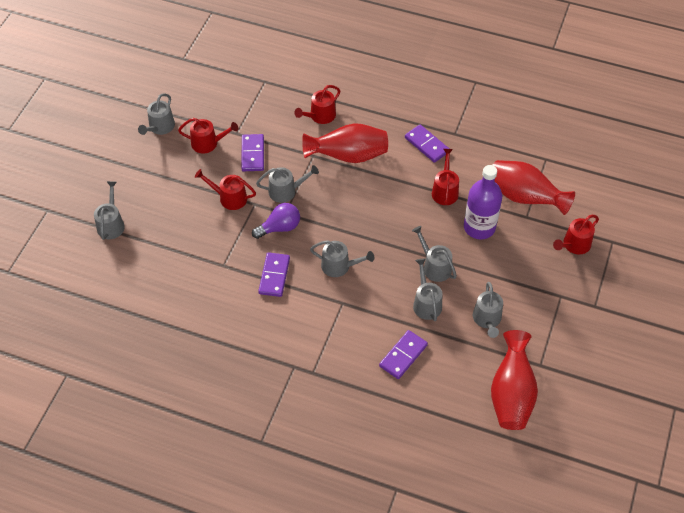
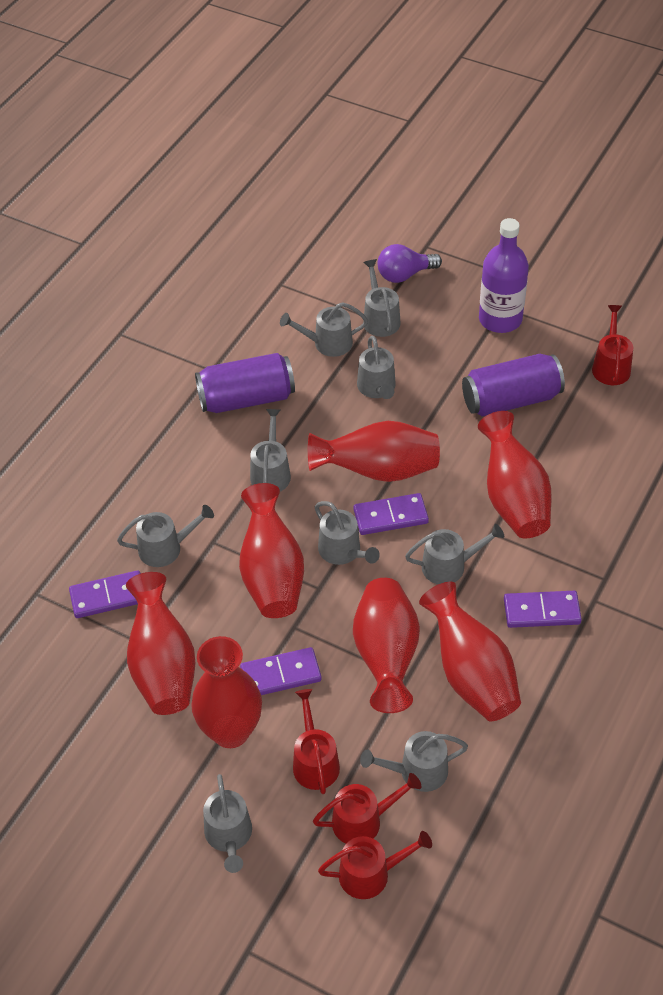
grey watering can: [94,181,125,240] [138,94,175,135] [256,165,319,203] [310,240,374,277] [412,226,457,282] [413,258,442,321] [473,282,503,338] = 7 -> [117,505,214,567] [203,774,252,873] [250,409,291,492] [280,302,368,357] [315,501,380,565] [357,336,396,399] [360,731,468,792] [363,259,401,337] [405,524,504,584] = 9
purple can: none = 0 -> [195,353,295,413] [462,354,565,417] = 2
red vase: [302,123,388,163] [491,330,538,430] [493,160,575,215] = 3 -> [126,572,196,715] [191,636,262,748] [239,483,304,618] [308,421,440,482] [353,578,420,713] [419,582,521,722] [478,411,551,538] = 7
red watering can: [178,118,238,154] [195,169,256,210] [295,85,340,124] [432,149,459,205] [553,215,599,255] = 5 -> [293,689,340,794] [313,773,422,843] [318,831,432,899] [592,305,633,385] = 4

